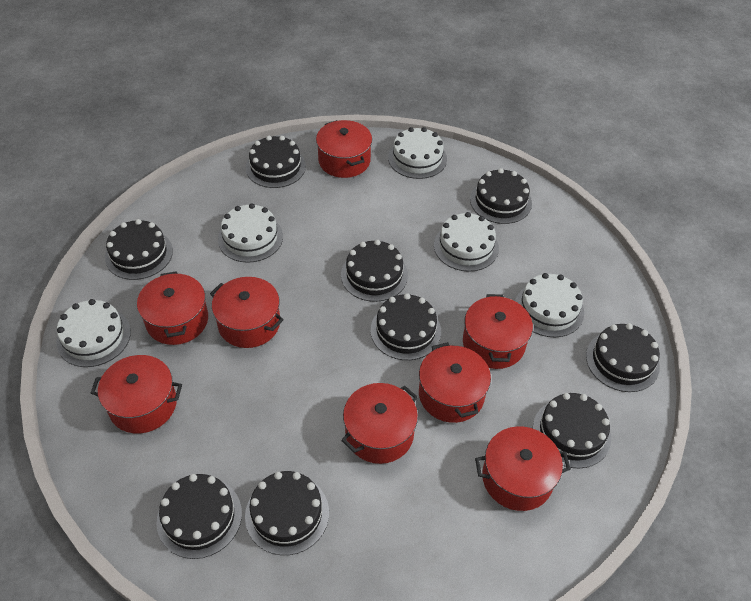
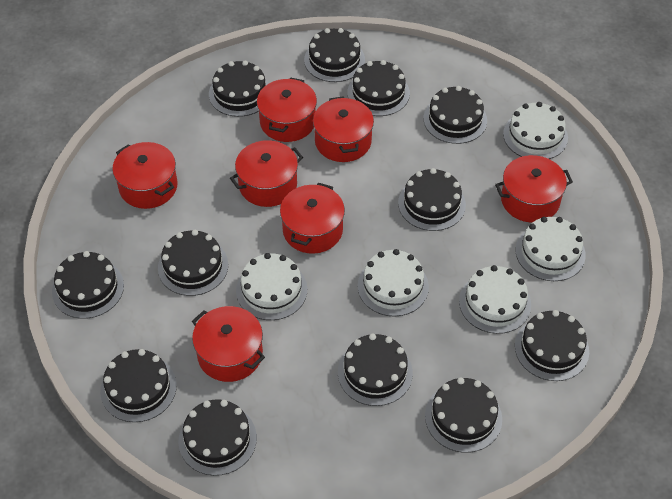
black cake: [105,219,173,280] [156,474,242,559] [245,471,329,555] [246,136,306,188] [341,240,408,302] [371,293,441,360] [470,168,532,224] [533,393,611,468] [586,323,660,392] = 9 -> [52,251,124,319] [100,349,177,422] [158,230,228,296] [178,399,257,476] [209,61,269,117] [304,28,365,82] [338,334,413,406] [347,60,410,116] [398,168,466,231] [424,86,487,144] [425,377,502,453] [515,310,589,381] = 12
red pot: [91,355,182,434] [137,271,208,345] [210,277,284,348] [316,120,372,178] [341,383,418,464] [419,342,491,423] [463,294,533,369] [475,426,571,511] = 8 -> [112,142,177,209] [192,306,265,382] [230,140,303,207] [257,77,317,142] [280,183,345,254] [313,96,374,162] [495,155,573,222] = 7

